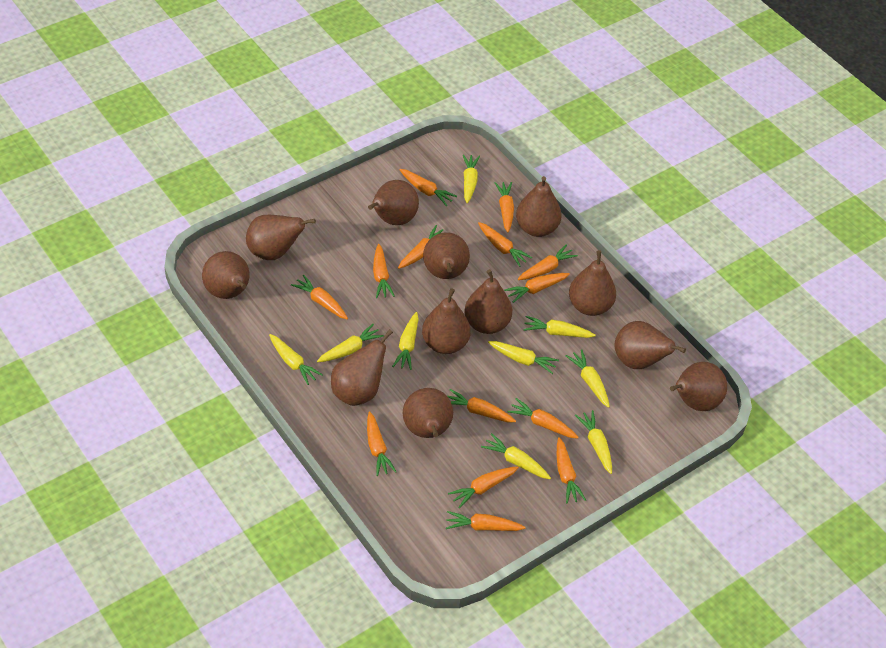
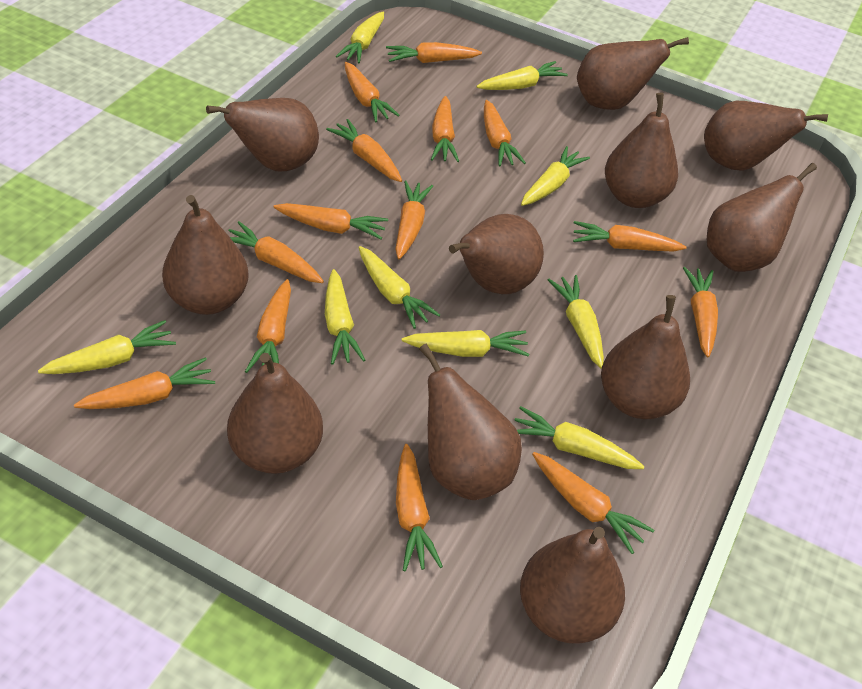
brown pear: [202,251,249,299] [246,215,316,260] [331,329,393,406] [368,180,419,225] [403,388,453,438] [422,288,471,354] [423,232,470,279] [464,269,512,334] [516,176,562,237] [569,250,616,316] [615,321,686,369] [670,362,727,411] = 12 -> [162,195,249,315] [206,98,319,171] [227,353,323,474] [419,344,522,500] [449,214,544,294] [520,527,625,644] [577,37,689,110] [601,295,690,419] [605,93,678,208] [704,101,828,171] [707,163,817,272] = 11

